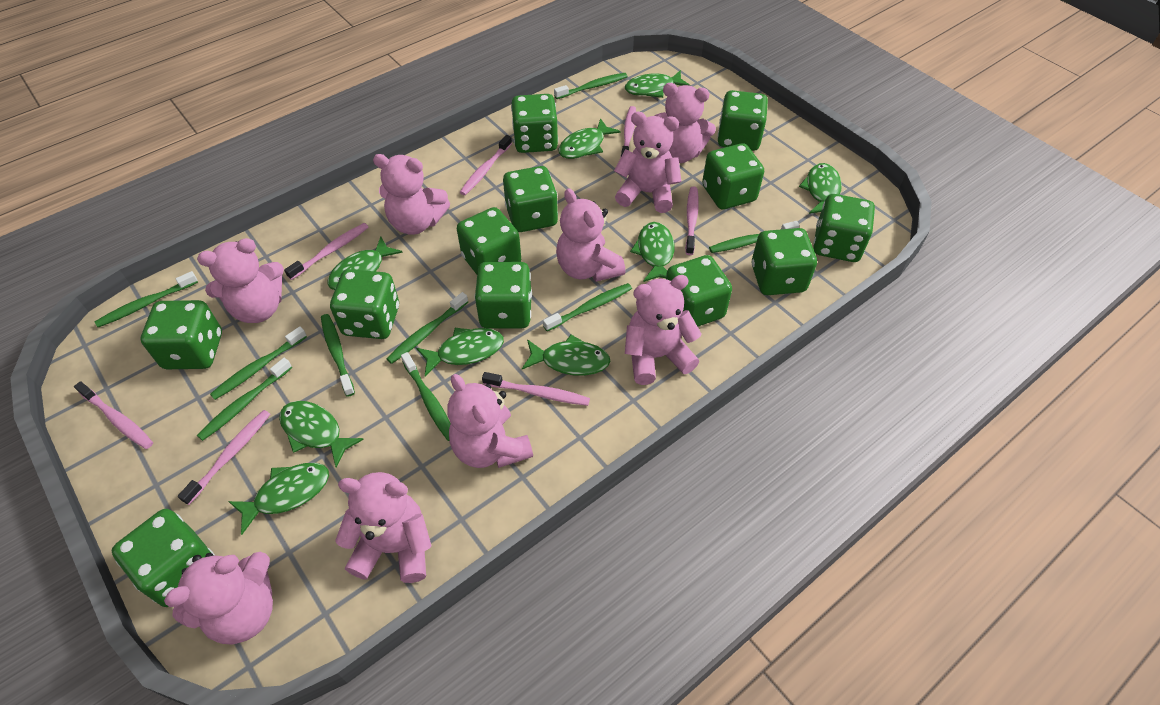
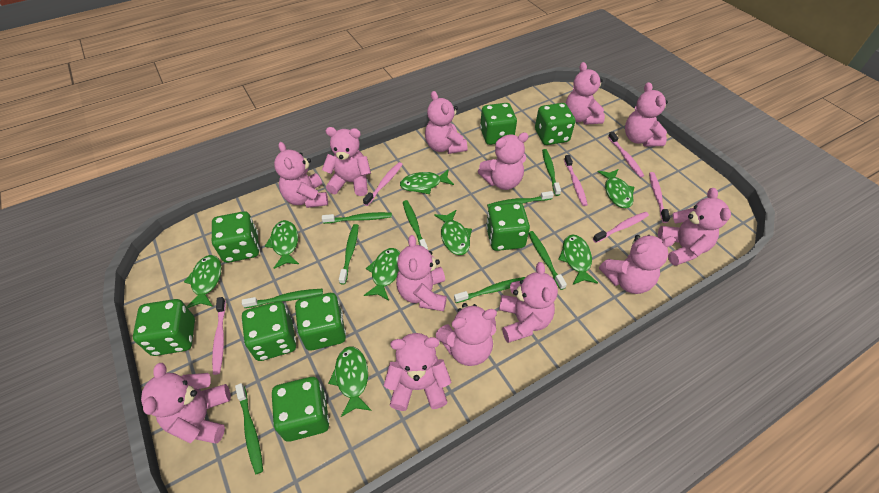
green dice: [112,509,215,607] [141,300,222,369] [330,269,399,339] [457,207,521,274] [475,262,532,328] [503,166,558,232] [511,94,558,153] [666,255,732,326] [702,143,764,210] [717,90,768,151] [752,228,817,295] [813,194,875,262] = 12 -> [133,299,195,356] [212,211,259,263] [242,301,296,361] [272,377,329,441] [295,293,346,351] [480,103,517,145] [486,202,530,251] [535,103,575,145] = 8
green fish: [228,463,329,535] [279,401,364,467] [327,236,403,290] [416,328,504,376] [522,335,610,376] [558,118,621,159] [625,70,691,98] [630,222,674,282] [799,163,842,214] = 9 -> [184,255,222,308] [265,220,299,269] [328,346,372,417] [364,248,400,301] [400,169,454,194] [434,210,472,255] [558,235,598,285] [598,169,634,208] = 8
pink teddy bear: [164,552,273,645] [197,238,284,323] [335,472,432,583] [373,154,450,235] [447,374,533,468] [556,188,625,282] [614,112,681,213] [625,275,702,385] [655,83,716,163] = 9 -> [141,363,231,443] [274,142,328,208] [322,127,371,196] [384,333,451,411] [396,235,447,311] [425,91,467,154] [436,303,497,366] [478,132,529,190] [499,262,558,343] [566,62,605,125] [599,235,675,294] [625,82,668,147] [658,188,731,266] = 13
pink toothbrush: [74,381,153,449] [178,410,270,505] [284,223,369,280] [460,135,512,195] [482,372,590,406] [620,106,636,158] [685,187,699,255] = 7 -> [212,297,226,375] [363,162,403,206] [564,155,588,206] [593,212,649,243] [608,132,644,177] [649,172,670,223] = 6

